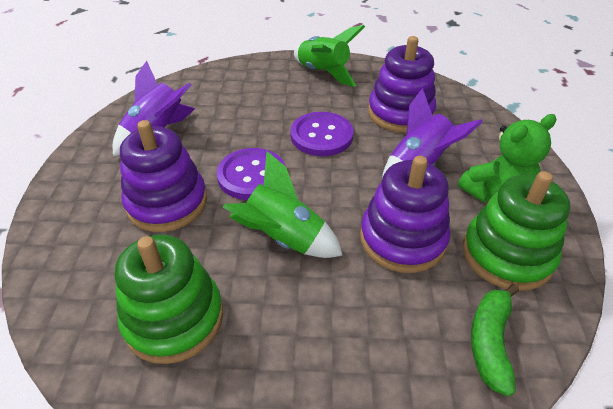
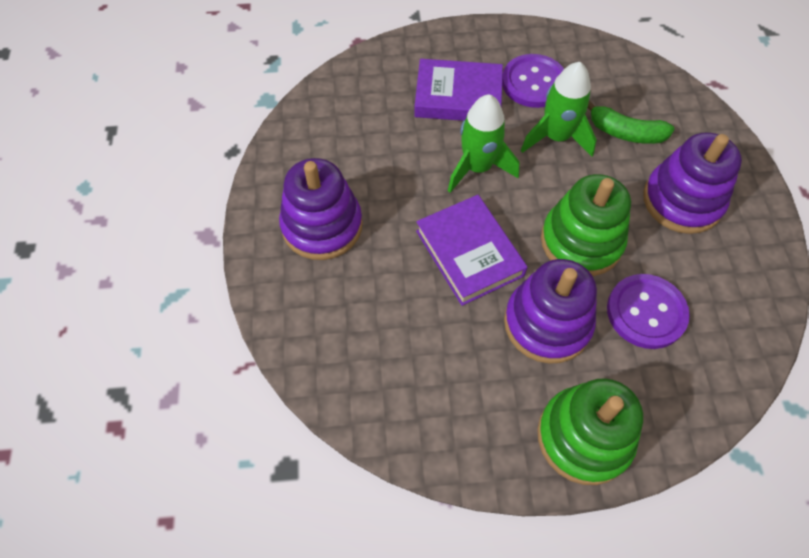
green teddy bear: [458,114,556,203] = 1 -> none = 0
purple book: none = 0 -> [414,59,503,121] [416,195,528,306] = 2
purple rocket: [113,61,195,156] [382,88,483,178] = 2 -> none = 0

